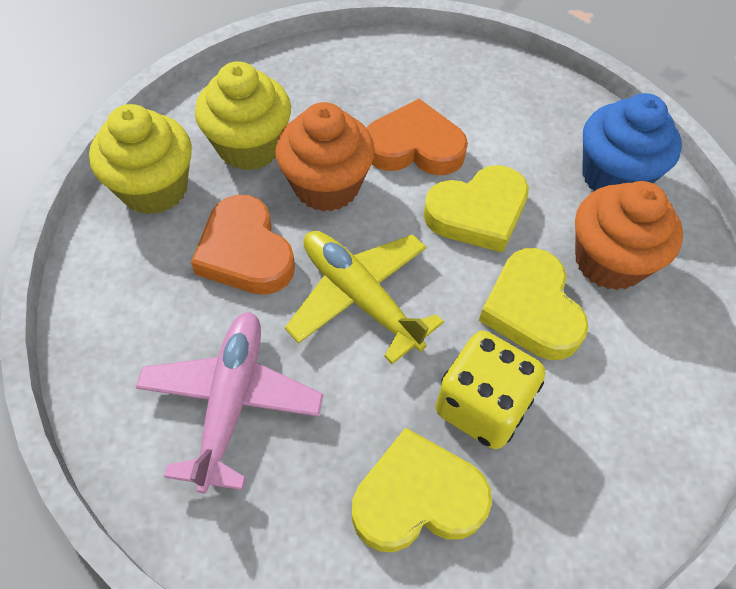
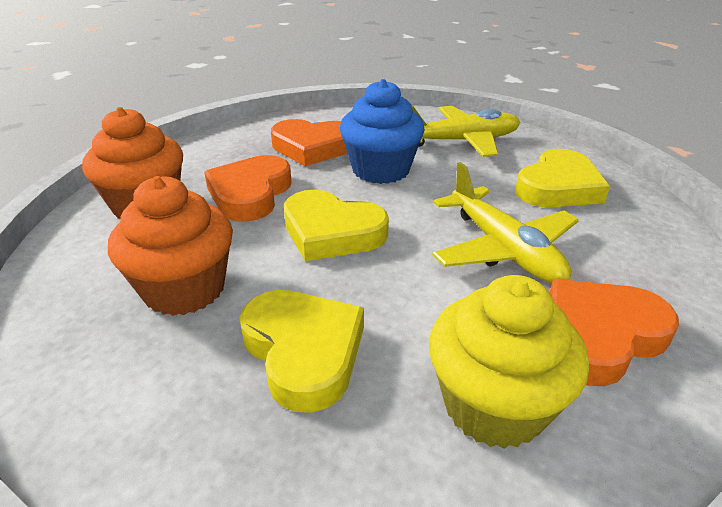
orange heart: [191,195,295,295] [367,99,468,175] = 2 -> [204,155,292,222] [271,119,348,166] [550,279,679,386] = 3
pink plane: [135,312,323,494] = 1 -> none = 0
yellow cupcake: [89,104,192,214] [195,61,291,170] = 2 -> [429,275,589,449] = 1
yellow dice: [435,331,545,449] = 1 -> none = 0
yellow plane: [285,231,444,364] = 1 -> [412,105,520,157] [432,162,579,284] = 2

